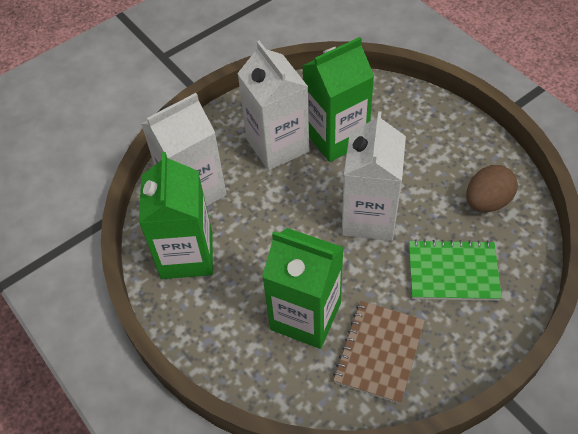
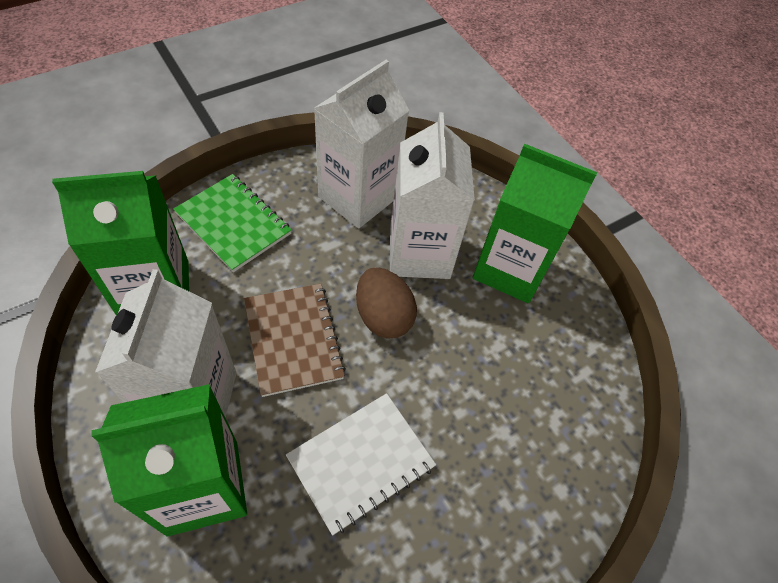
white notebook: none = 0 -> [286,393,436,535] = 1

